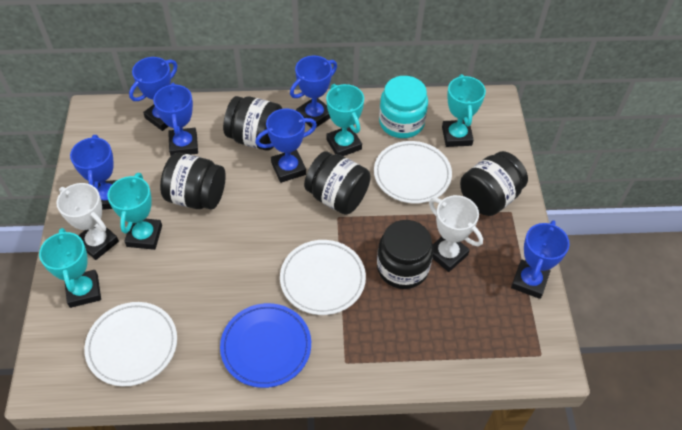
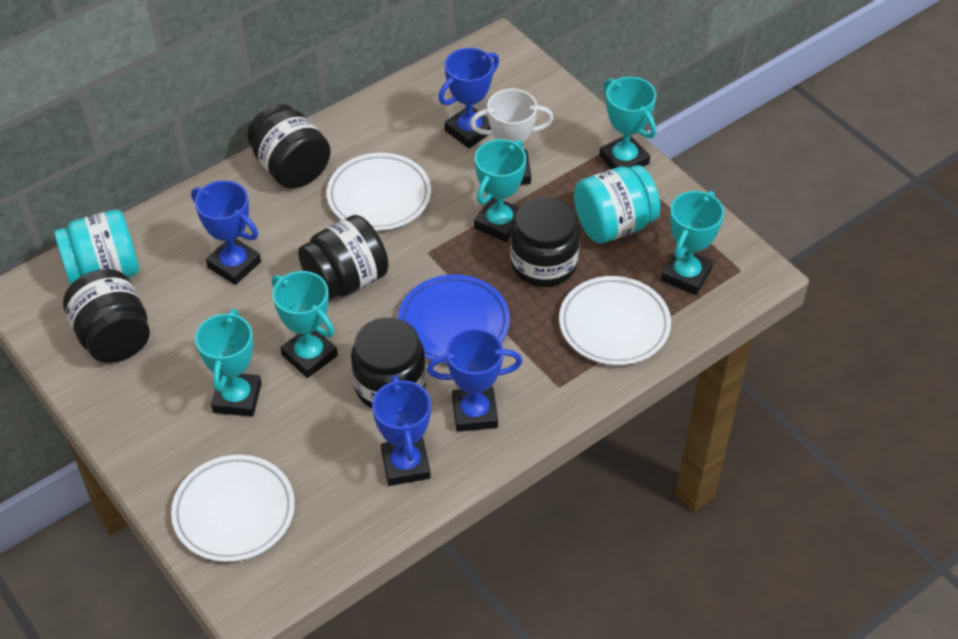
blue trophy: [70,135,117,210] [129,57,177,131] [153,83,198,156] [255,108,317,183] [290,56,337,128] [511,220,570,299] = 6 -> [191,180,261,285] [372,375,431,486] [427,328,522,432] [439,48,499,148] = 4
turquoise jar: [379,76,428,138] = 1 -> [54,210,139,286] [574,165,660,244] = 2
turquoise trophy: [39,228,101,308] [107,173,162,250] [326,84,364,156] [442,74,486,147] = 4 -> [195,309,261,417] [272,271,338,378] [474,139,526,242] [599,77,656,169] [661,191,724,295] = 5
white trophy: [56,183,119,260] [429,195,483,272] = 2 -> [470,89,554,185] = 1

